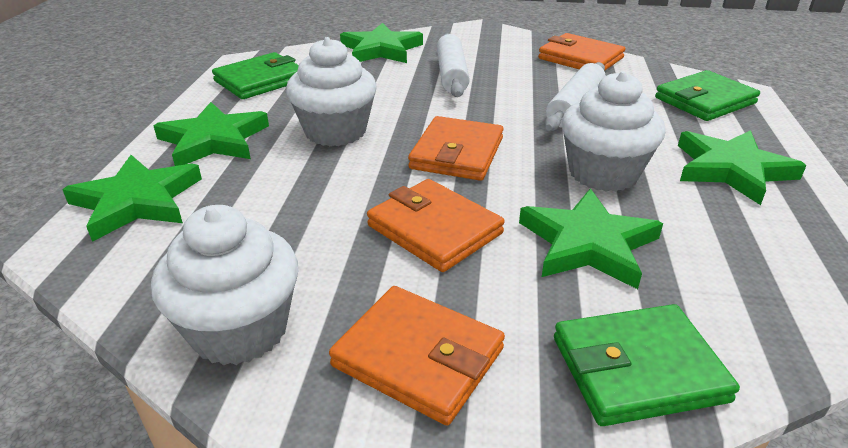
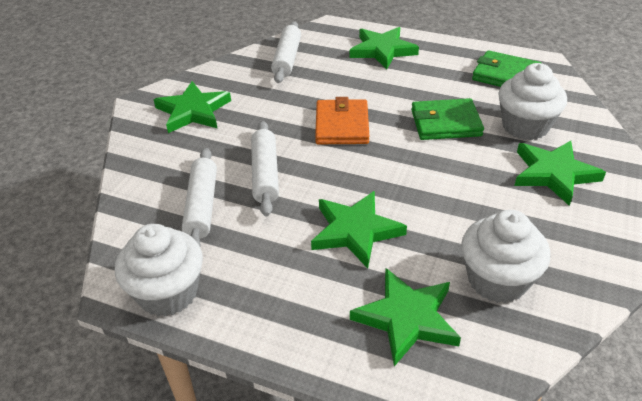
green wallet: [212,52,299,99] [554,304,740,426] [655,70,760,121] = 3 -> [411,98,484,140] [472,50,541,87] = 2
orange wallet: [329,286,505,426] [367,179,505,272] [408,116,504,181] [538,33,625,71] = 4 -> [315,97,369,144] = 1
white rolling pin: [437,33,470,97] [545,62,606,131] = 2 -> [182,148,217,246] [251,121,279,217] [271,21,301,83] = 3

